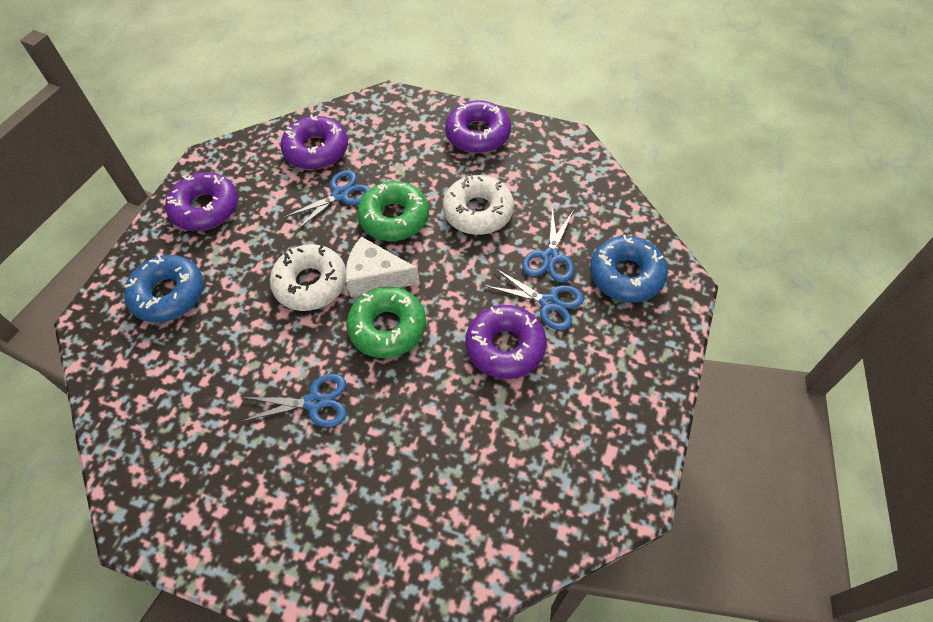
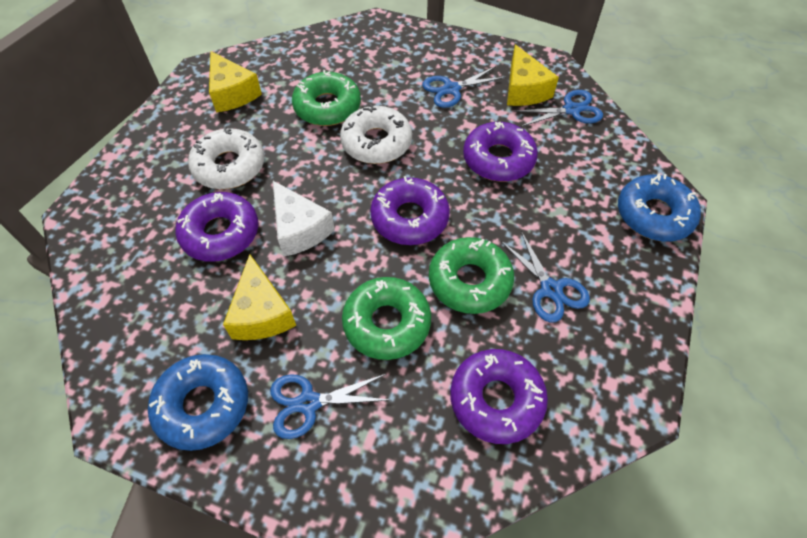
green donut: [346,286,426,358] [357,181,429,241] = 2 -> [292,70,361,126] [342,277,431,360] [429,237,514,314] = 3
yellow cheese: none = 0 -> [209,51,262,112] [223,254,296,340] [507,45,559,106] = 3

